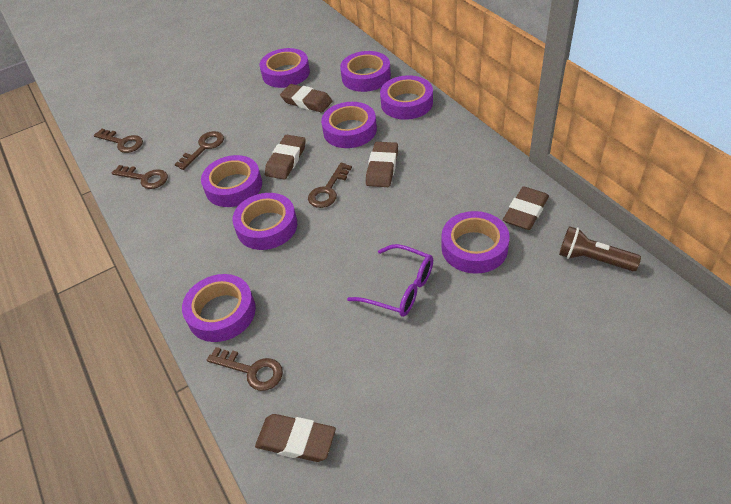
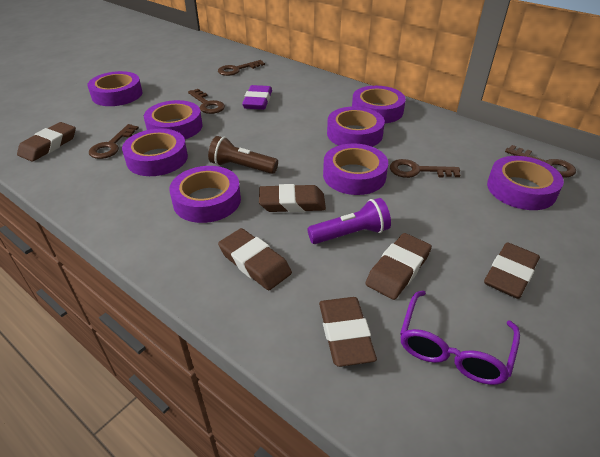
brown eraser: [255,414,336,462] [265,135,306,180] [280,84,332,113] [366,142,398,187] [503,186,549,230] = 5 -> [17,122,76,162] [218,228,292,290] [259,184,326,213] [319,297,377,367] [365,233,432,300] [484,242,540,299] = 6
purple eraser: none = 0 -> [242,85,272,110] = 1
purple flashlight: none = 0 -> [307,198,391,244] = 1

